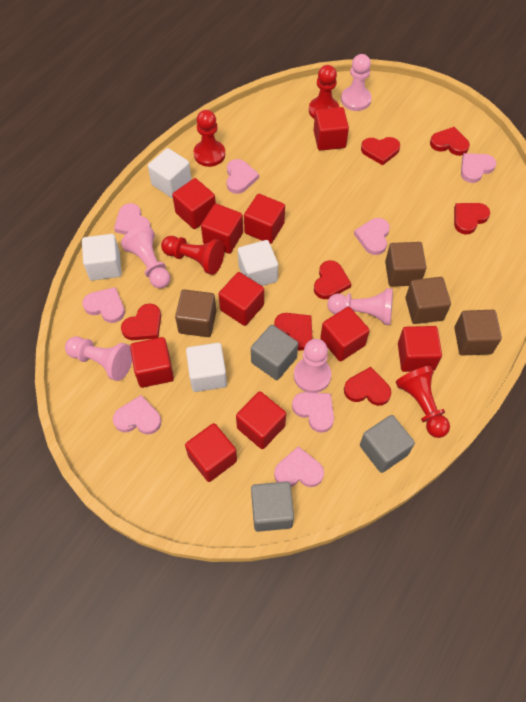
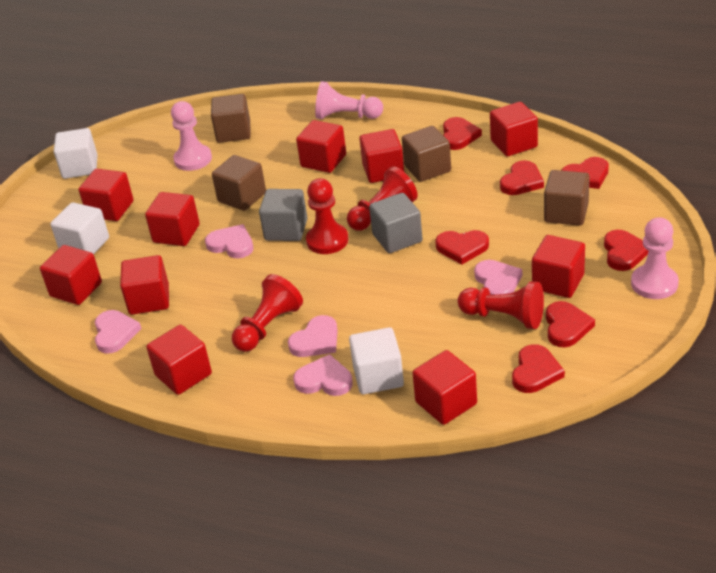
grey cube: [251,325,298,380] [251,482,294,532] [360,415,415,473] = 3 -> [259,189,307,241] [369,193,422,253] = 2
pink heart: [82,287,125,323] [113,395,161,435] [114,203,151,235] [227,159,259,194] [274,446,324,487] [292,392,334,433] [354,218,390,255] [461,153,496,183] = 8 -> [95,310,142,354] [205,224,254,259] [288,315,338,357] [293,354,353,396] [474,260,522,295] = 5
pink pawn: [65,337,132,381] [121,226,170,288] [294,339,332,393] [327,288,393,325] [341,54,372,111] = 5 -> [171,101,212,171] [315,81,383,119] [631,217,679,299] = 3
white cube: [82,234,122,281] [148,148,192,198] [186,343,227,392] [238,240,278,286] = 4 -> [50,202,109,254] [54,128,98,179] [349,327,404,395] = 3

